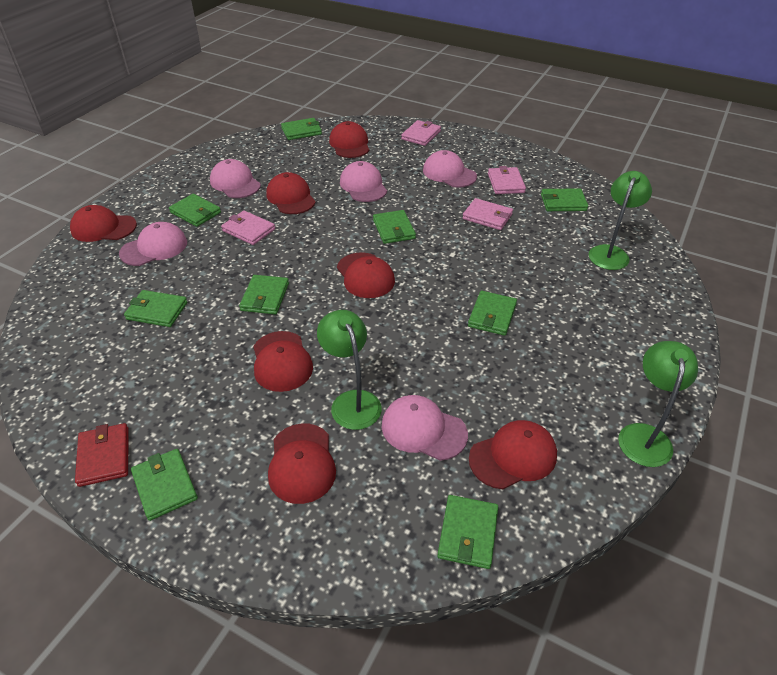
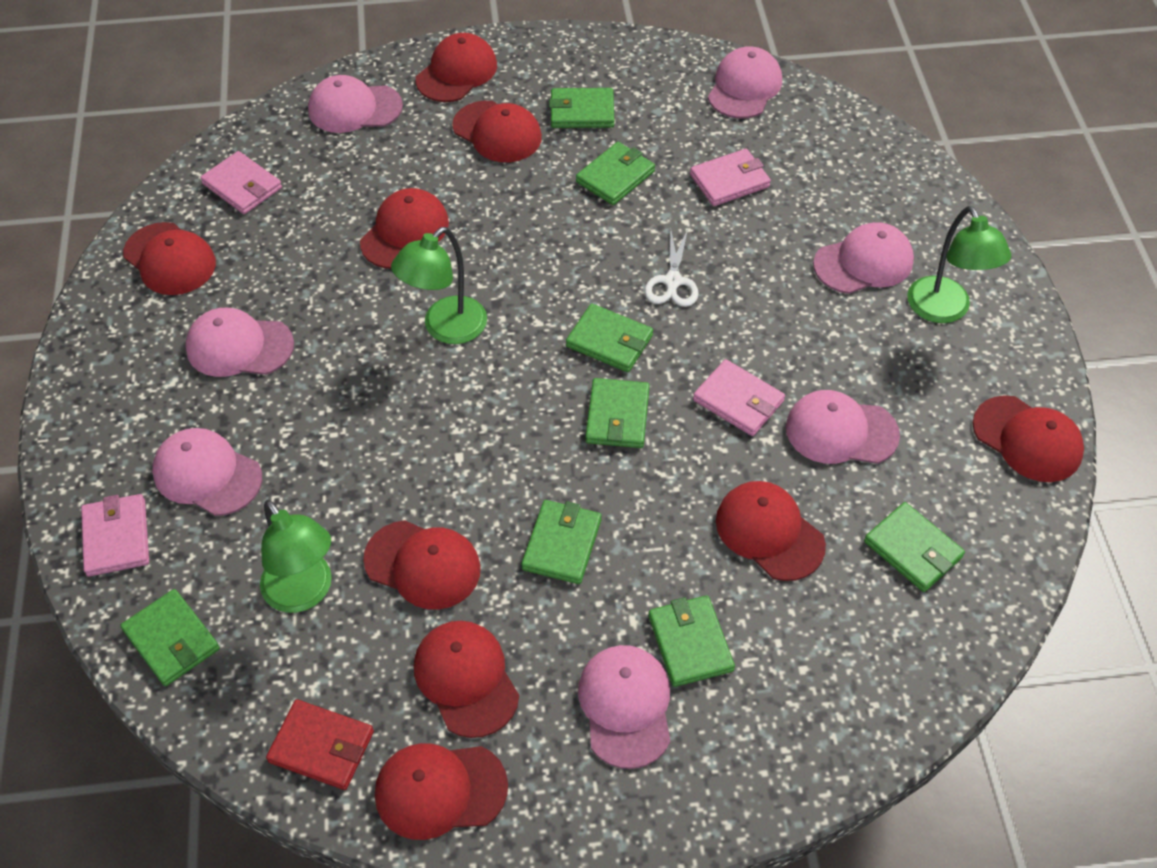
green wallet: [124,290,187,327] [131,449,198,521] [169,194,221,227] [239,275,289,314] [281,118,322,140] [373,210,416,244] [437,495,498,569] [468,291,517,336] [541,188,588,211] = 9 -> [120,589,220,686] [521,500,602,584] [549,88,614,128] [566,304,653,372] [576,142,655,205] [585,378,650,448] [649,595,735,687] [864,502,965,592] = 8
pink cap: [119,222,187,266] [210,159,261,198] [340,161,387,202] [382,395,468,461] [423,150,477,188] = 5 -> [152,428,262,516] [185,308,294,377] [308,75,403,133] [578,645,670,769] [708,47,782,118] [786,390,900,464] [813,222,914,294] = 7
red cap: [70,205,137,242] [253,331,313,392] [266,172,316,214] [268,423,336,504] [329,121,369,158] [337,252,395,298] [469,420,557,489] = 7 -> [123,222,216,295] [360,188,449,269] [363,520,481,610] [375,743,508,840] [414,621,519,738] [416,33,497,102] [453,101,542,162] [716,481,826,581] [973,395,1084,482] = 9
white scissors: none = 0 -> [645,226,699,307] = 1

